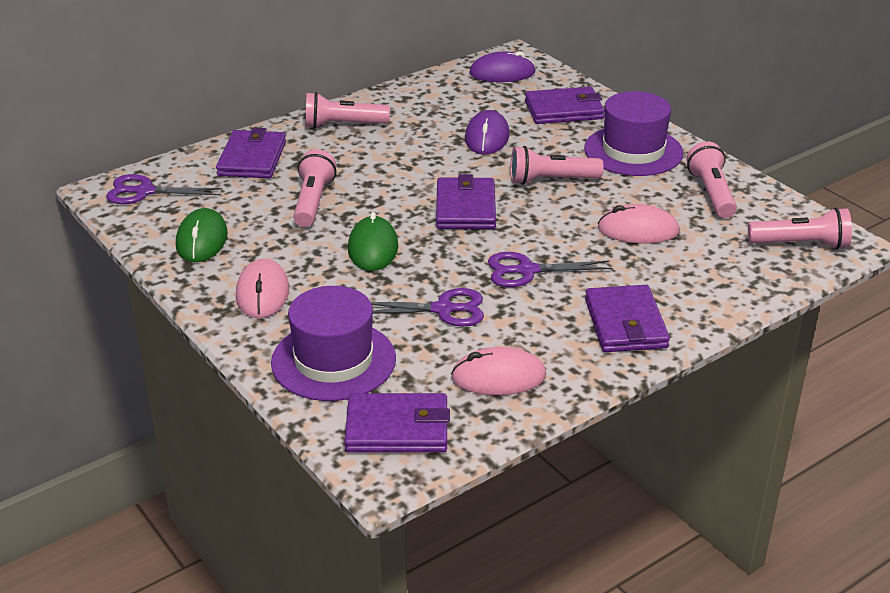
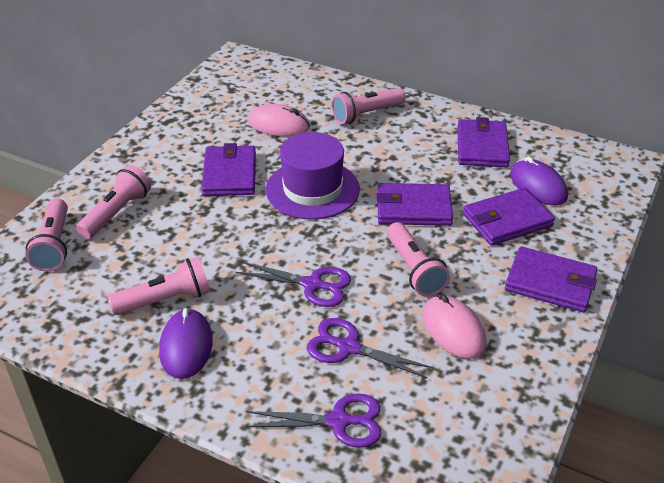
green mouse: [176,208,228,262] [348,212,398,271] = 2 -> none = 0
pink mouse: [236,259,289,318] [451,347,546,395] [597,204,680,244] = 3 -> [248,104,310,136] [423,294,487,359] = 2
purple hat: [271,286,396,401] [584,91,683,176] = 2 -> [266,132,360,220] = 1

